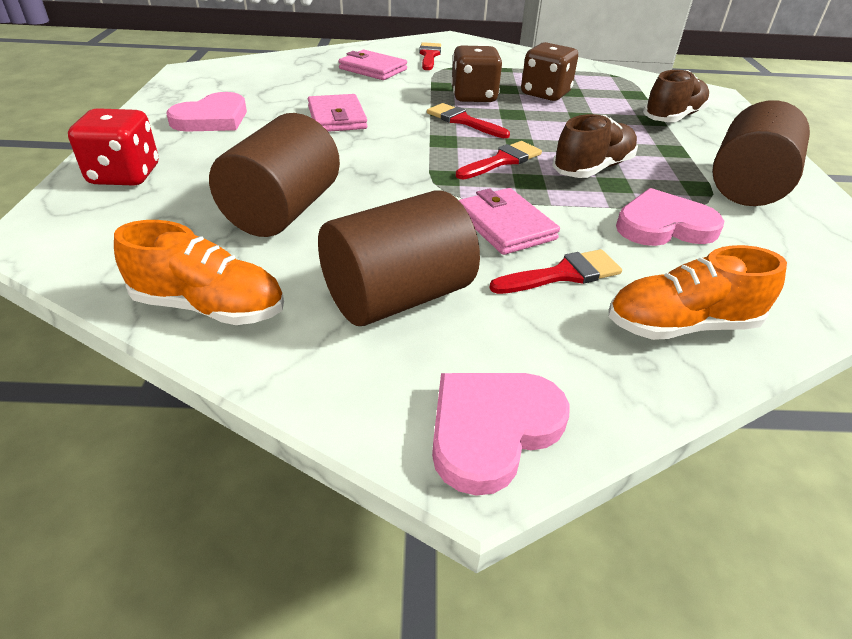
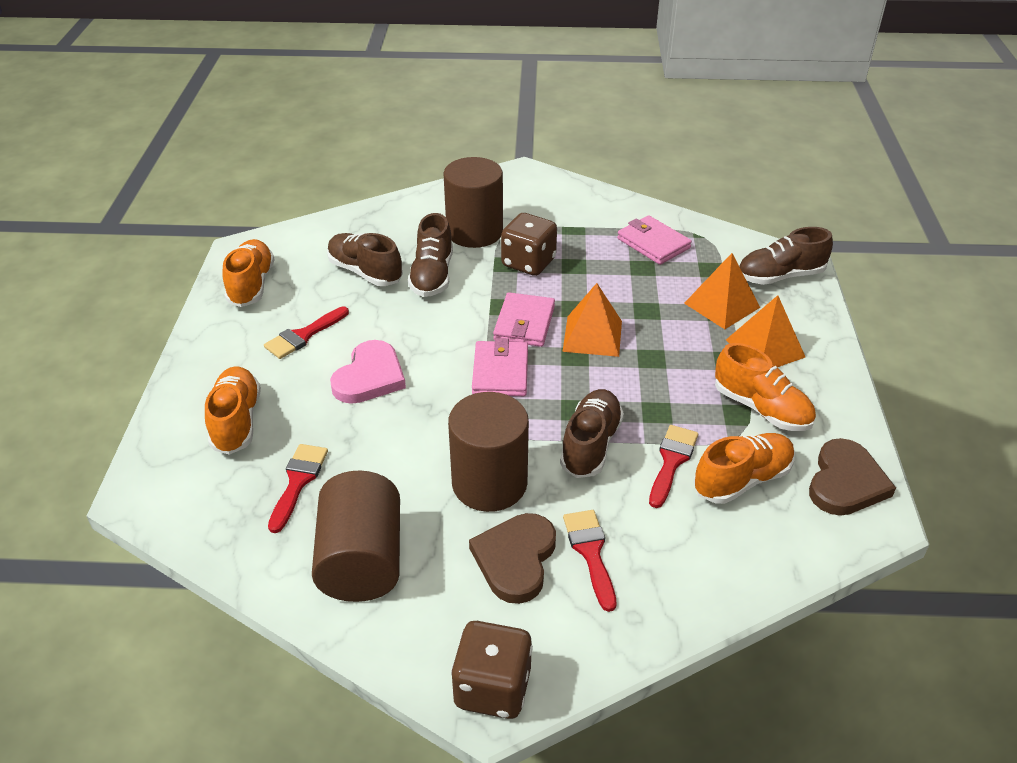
brown heart: none = 0 -> [469,513,556,604] [809,438,896,516] = 2
brown shoe: [553,114,638,178] [643,70,710,122] = 2 -> [327,233,403,286] [408,213,453,297] [560,389,624,478] [739,227,833,285] = 4
orange pyramid: none = 0 -> [563,283,622,357] [684,253,760,329] [726,295,805,367] = 3
orange shoe: [114,220,284,325] [609,245,787,340] = 2 -> [205,366,261,455] [222,239,275,307] [693,433,795,504] [715,343,816,431] = 4
pink heart: [167,92,247,132] [432,373,570,496] [616,188,724,246] = 3 -> [330,340,406,404] = 1
red dice: [68,108,158,186] = 1 -> none = 0

